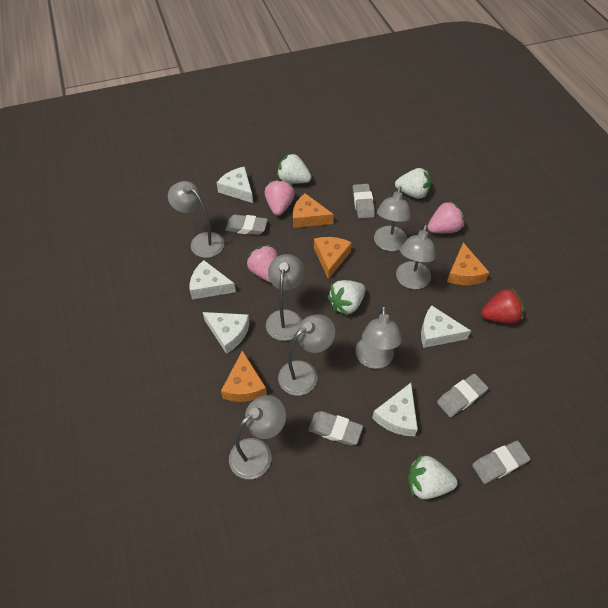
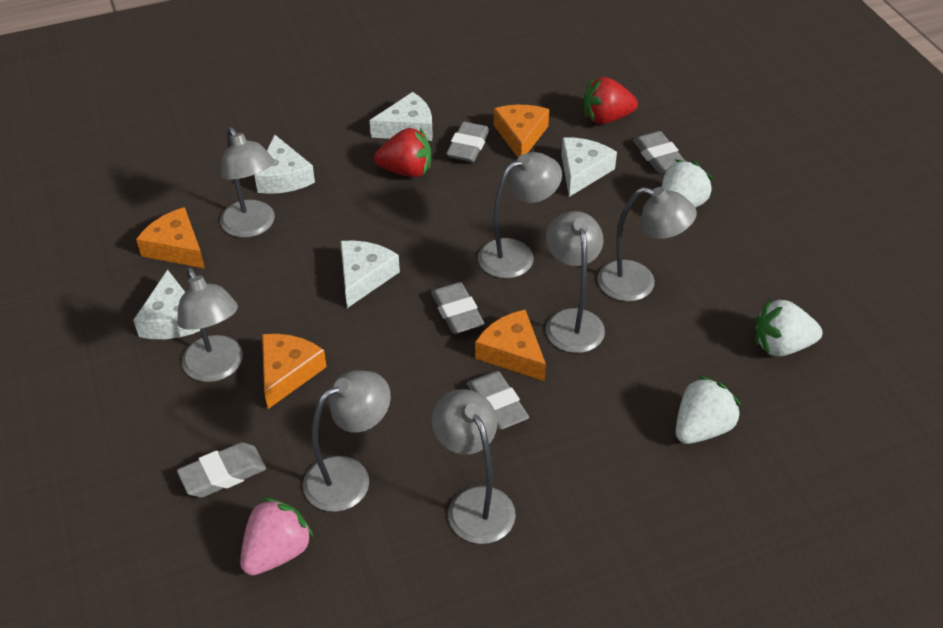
pink strawberry: [246,245,278,283] [264,179,295,216] [428,200,464,233] = 3 -> [240,498,314,576] = 1
red strawberry: [481,287,524,324] = 1 -> [374,128,431,177] [584,77,638,124] = 2
white strawberry: [277,153,312,184] [327,280,366,316] [395,168,431,199] [408,455,458,499] = 4 -> [662,159,713,208] [676,376,741,444] [755,298,823,357] = 3

